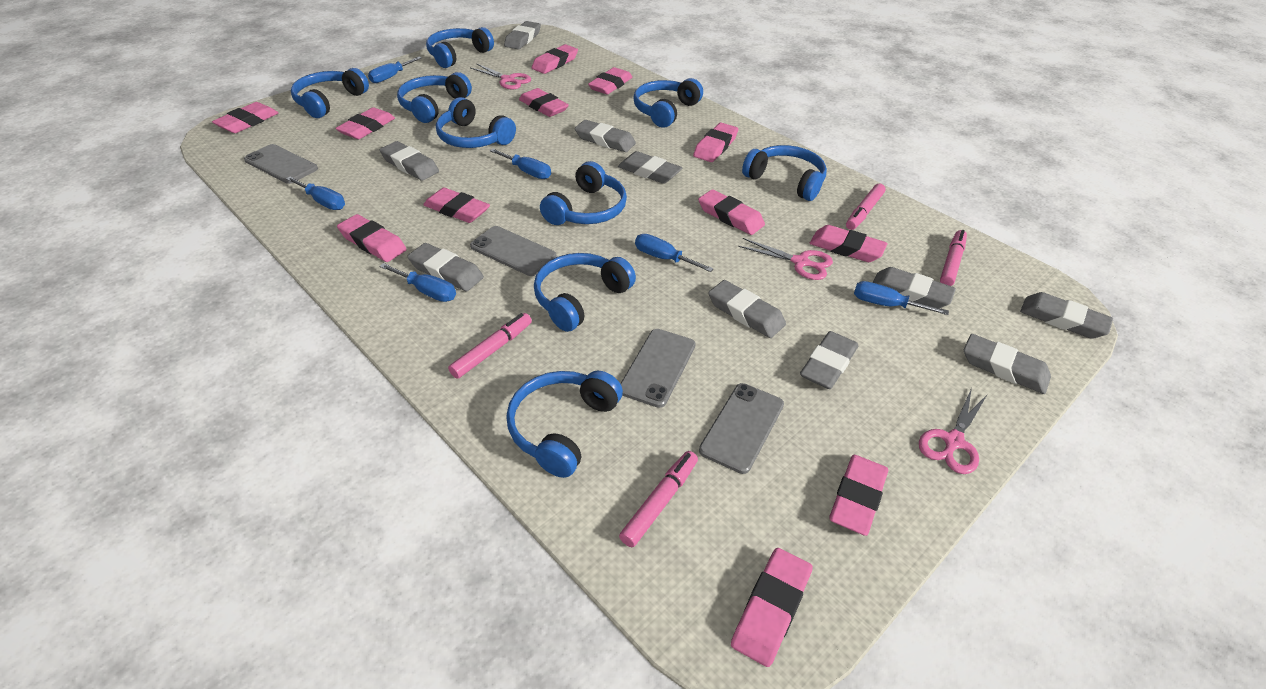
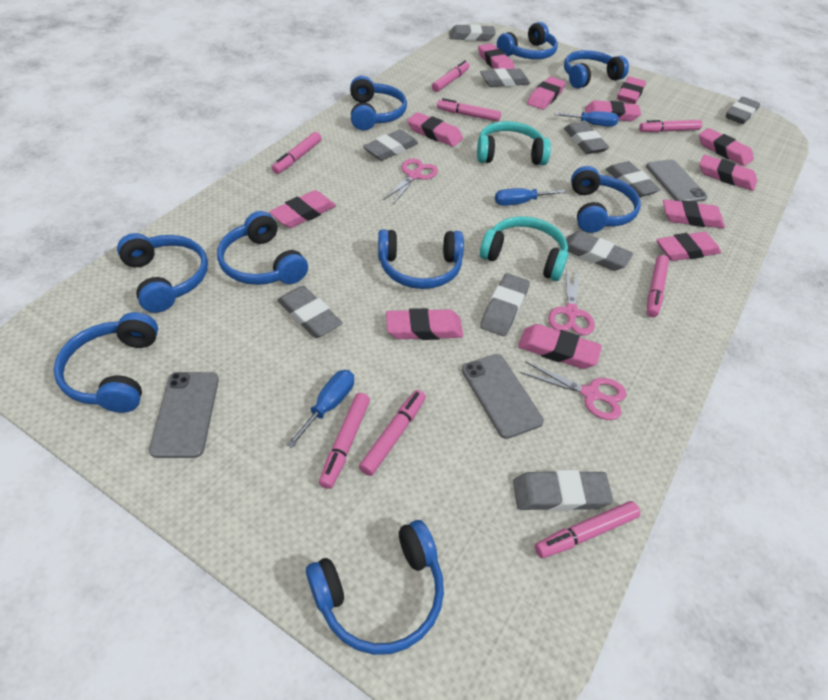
blue screwdriver: [286,177,345,210] [368,57,421,83] [379,263,456,302] [490,149,551,179] [635,234,714,272] [854,281,949,315] = 6 -> [286,370,354,448] [495,188,566,206] [555,111,619,127] = 3
grey phone: [244,144,318,184] [470,226,556,276] [620,329,696,408] [699,383,784,474] = 4 -> [149,372,219,458] [462,354,544,439] [646,159,707,202] = 3
pink marker: [448,313,532,379] [619,451,698,547] [846,183,886,230] [940,230,967,286] = 4 -> [272,132,322,174] [319,393,370,489] [359,390,426,476] [432,60,469,92] [437,98,501,122] [535,501,640,558] [639,120,702,132] [647,255,669,317] = 8
turquoise headphones: none = 0 -> [477,121,551,165] [480,216,568,281] = 2

